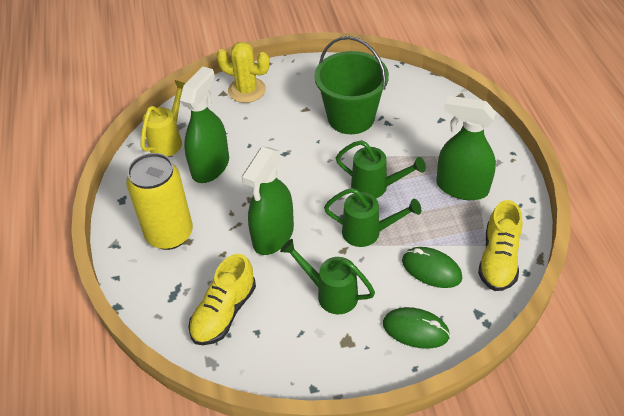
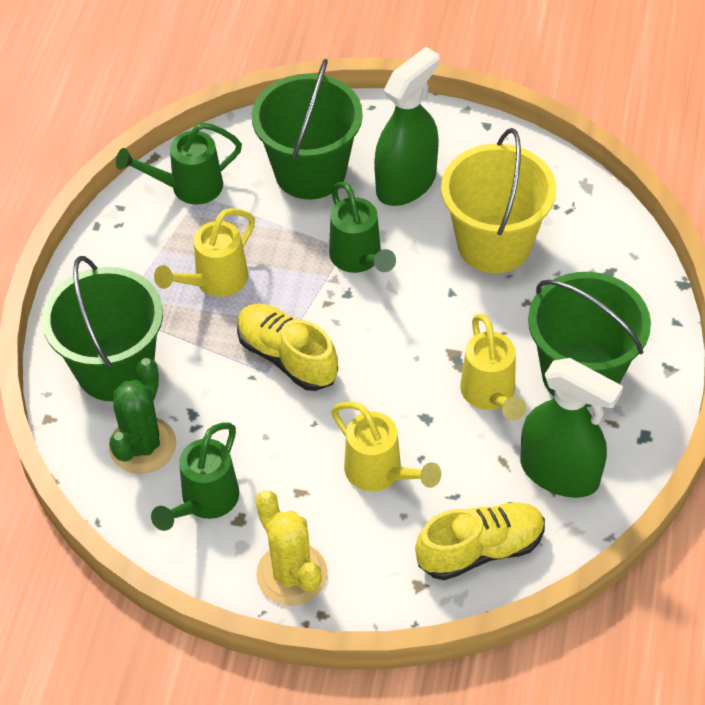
green bucket: [314,36,389,134] = 1 -> [42,256,163,401] [252,59,363,200] [528,272,651,407] = 3
green cactus: none = 0 -> [109,358,176,474] = 1
green mouse: [383,307,450,349] [402,247,462,288] = 2 -> none = 0
green spray bottle: [180,66,229,183] [242,147,294,255] [436,96,496,200] = 3 -> [374,47,440,206] [520,358,623,498] = 2
yellow bucket: none = 0 -> [441,128,557,273] = 1
yellow can: [126,153,193,250] = 1 -> none = 0
yellow watering can: [141,80,186,157] = 1 -> [154,208,255,297] [331,402,441,491] [460,314,526,420] = 3

